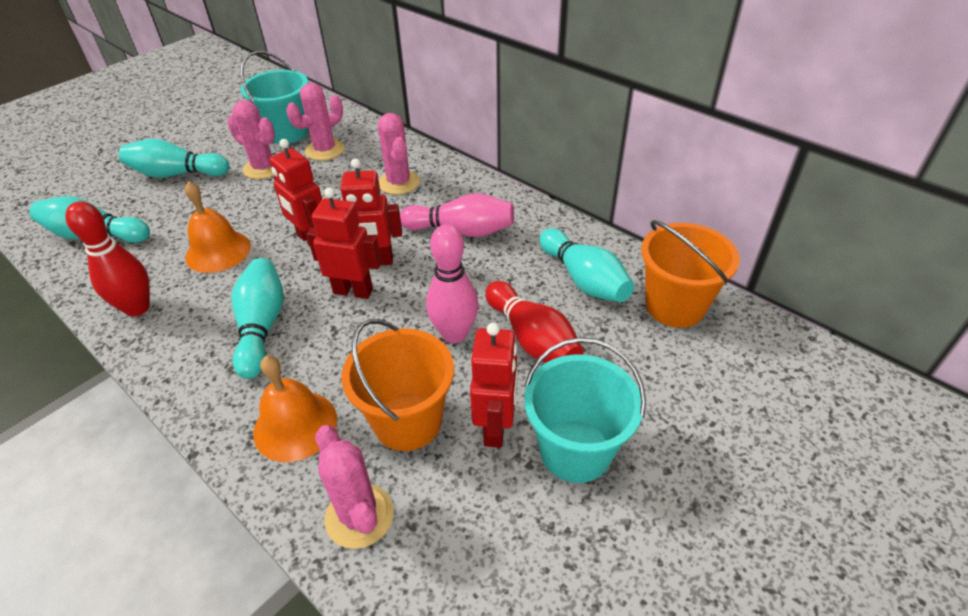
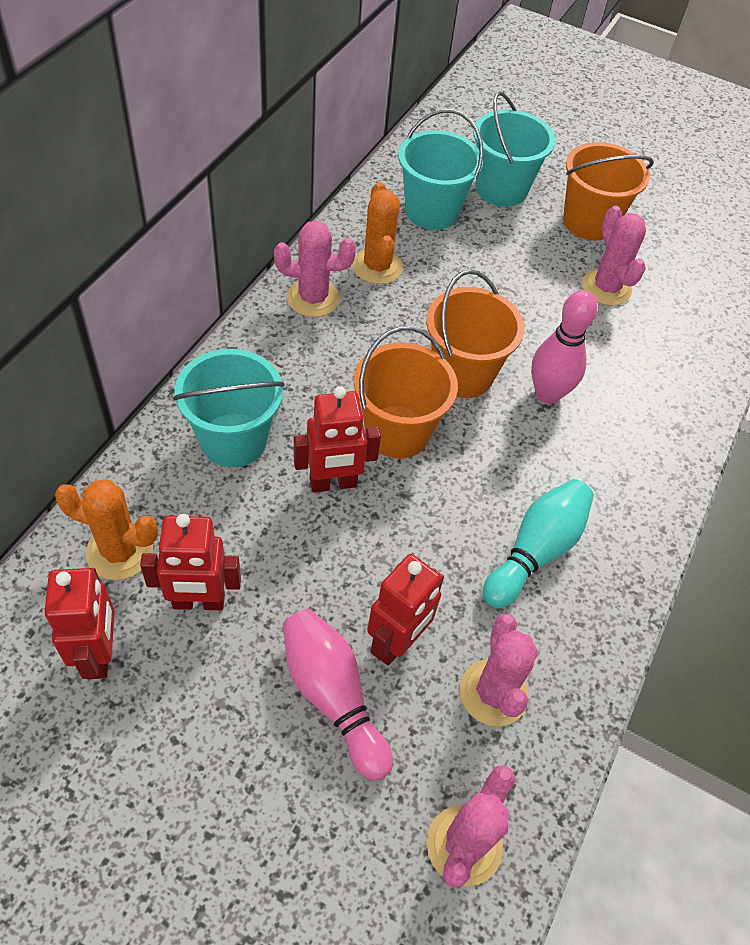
orange bell: [185,181,251,273] [253,356,337,462] = 2 -> none = 0
orange bucket: [341,319,454,451] [641,220,740,328] = 2 -> [354,326,458,459] [426,270,524,398] [563,142,654,241] = 3
orange cactus: none = 0 -> [55,480,158,580] [352,182,403,284] = 2
red bowling pin: [65,201,150,317] [485,281,583,363] = 2 -> none = 0
turquoise bowling pin: [29,196,150,243] [119,139,229,178] [231,258,284,379] [539,228,634,302] = 4 -> [483,479,594,608] = 1
turquoise bucket: [240,51,309,144] [524,337,646,483] = 2 -> [173,349,285,467] [398,109,483,230] [473,91,555,207] = 3

